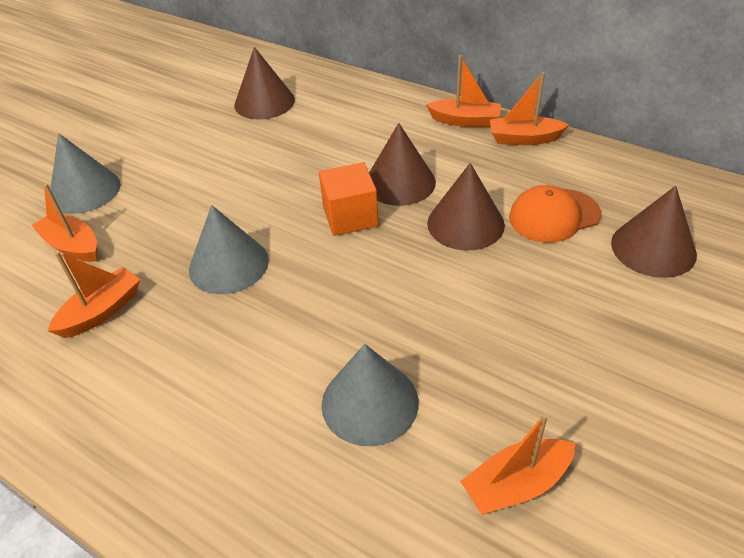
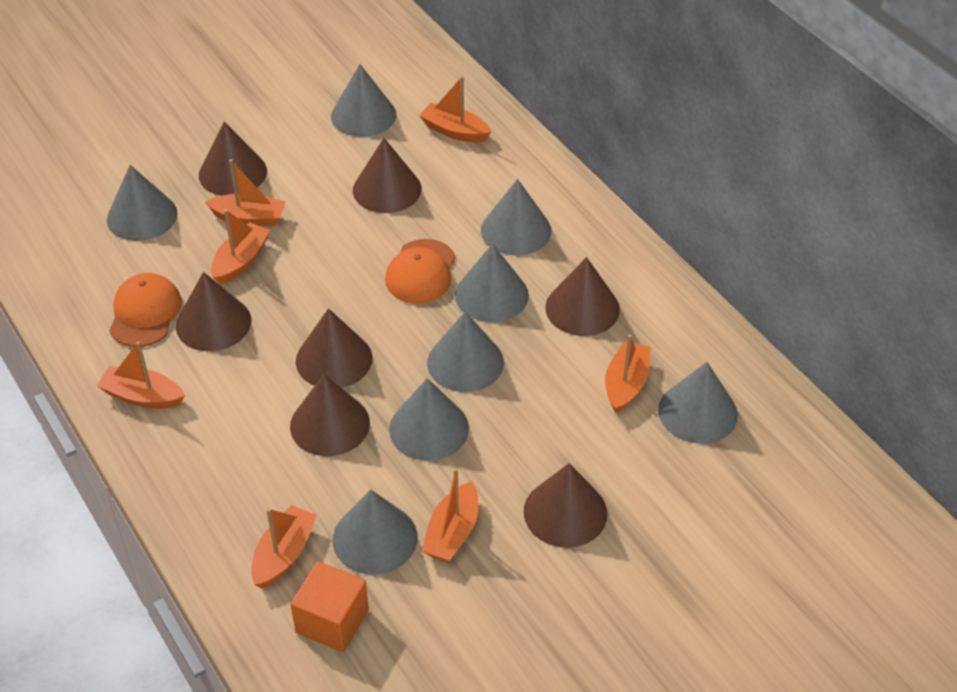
brown cone: [234,47,295,120] [369,123,436,206] [427,163,505,251] [611,186,697,278] = 4 -> [176,272,251,351] [199,121,267,196] [290,374,370,456] [296,308,372,388] [353,138,422,213] [524,463,607,548] [545,257,620,336] = 7
grey cone: [50,133,121,214] [189,205,269,294] [322,344,419,446] = 3 -> [107,165,178,241] [331,64,396,137] [333,489,417,575] [389,378,469,461] [427,312,504,392] [455,244,529,322] [481,179,551,256] [658,362,738,444] = 8
orange boat: [31,184,97,262] [48,251,140,338] [426,55,501,127] [460,413,576,515] [490,72,569,145] = 5 -> [97,341,185,408] [205,159,286,226] [211,209,270,284] [251,505,317,588] [419,76,491,143] [422,468,478,562] [605,334,651,413] = 7
orange cap: [509,185,601,243] = 1 -> [110,273,182,347] [385,239,455,304] = 2

